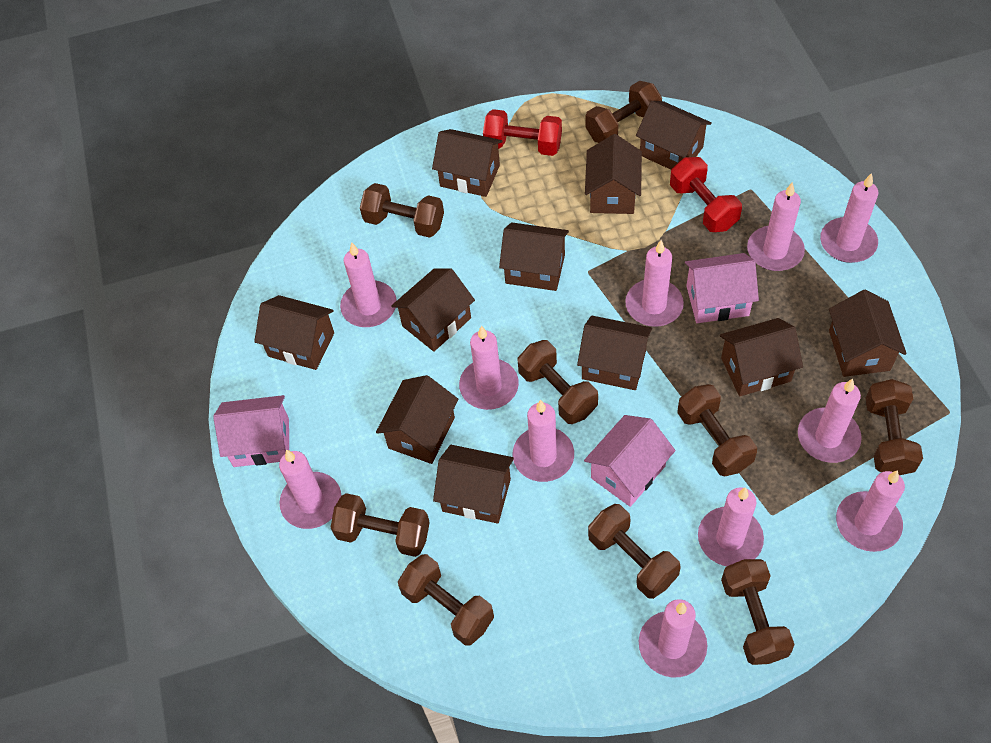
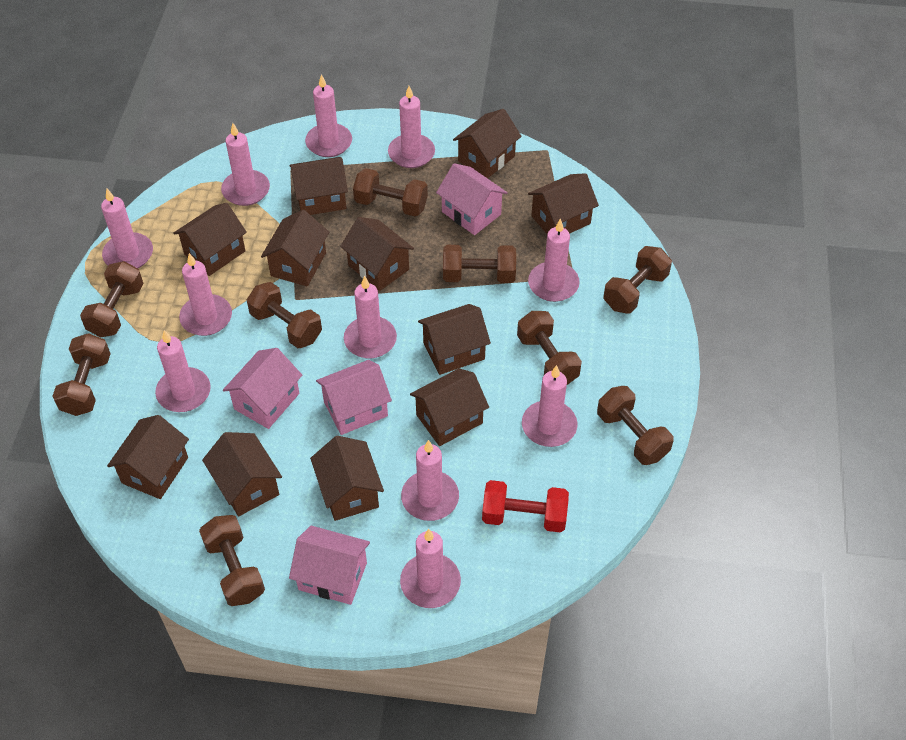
pink house: [213,395,289,467] [584,415,675,507] [685,253,759,323] = 3 -> [223,348,302,429] [289,526,370,605] [316,360,392,435] [436,163,508,235] = 4
red dumbbell: [483,109,562,156] [670,157,742,232] = 2 -> [482,480,569,533] = 1

